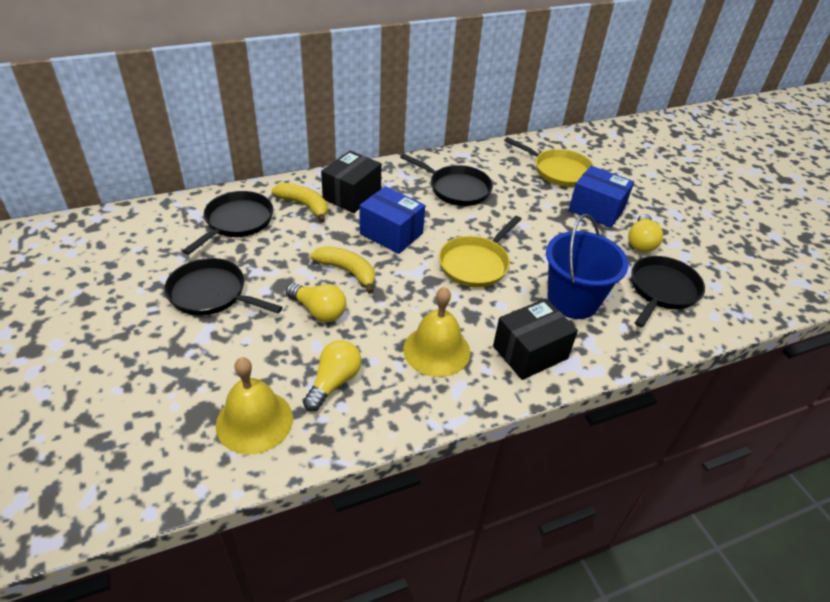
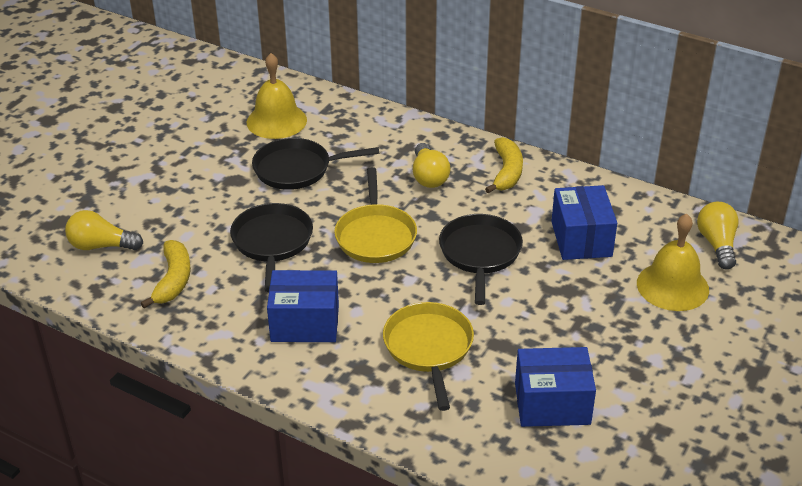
black box: [321,151,382,213] [493,298,578,380] = 2 -> none = 0
black pan: [164,258,283,316] [182,191,273,255] [400,153,493,206] [631,256,705,327] = 4 -> [230,203,313,292] [252,138,379,190] [439,214,523,305] = 3
blue box: [359,186,425,254] [569,166,634,227] = 2 -> [267,270,339,342] [515,347,596,427] [551,185,617,260] = 3
blue bucket: [546,214,629,319] = 1 -> none = 0

